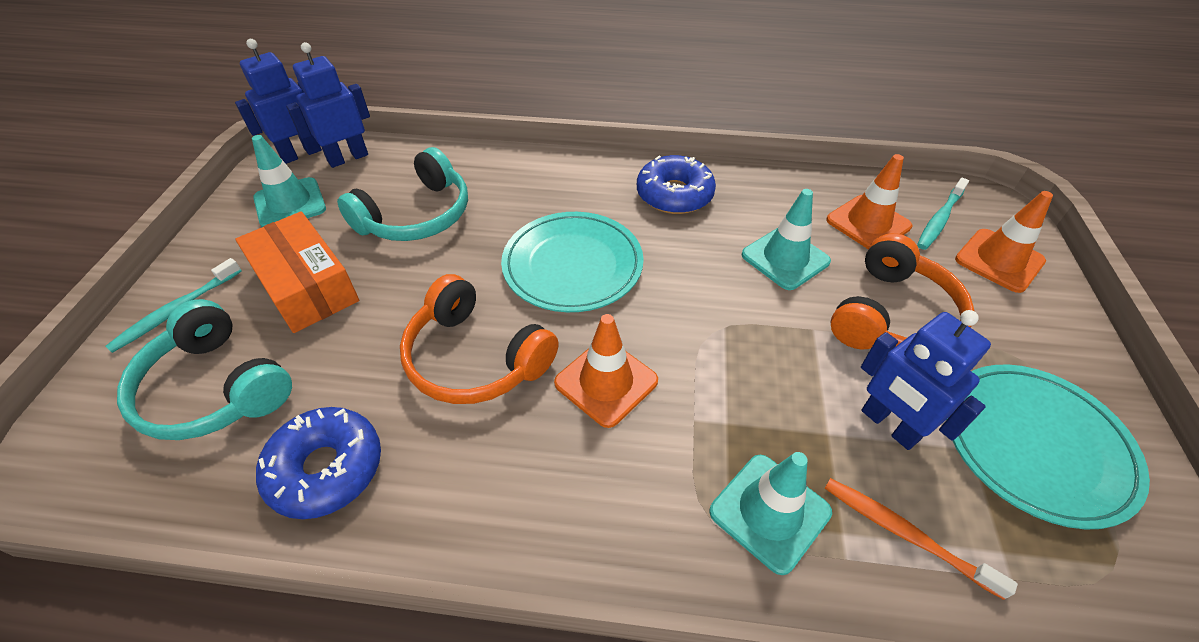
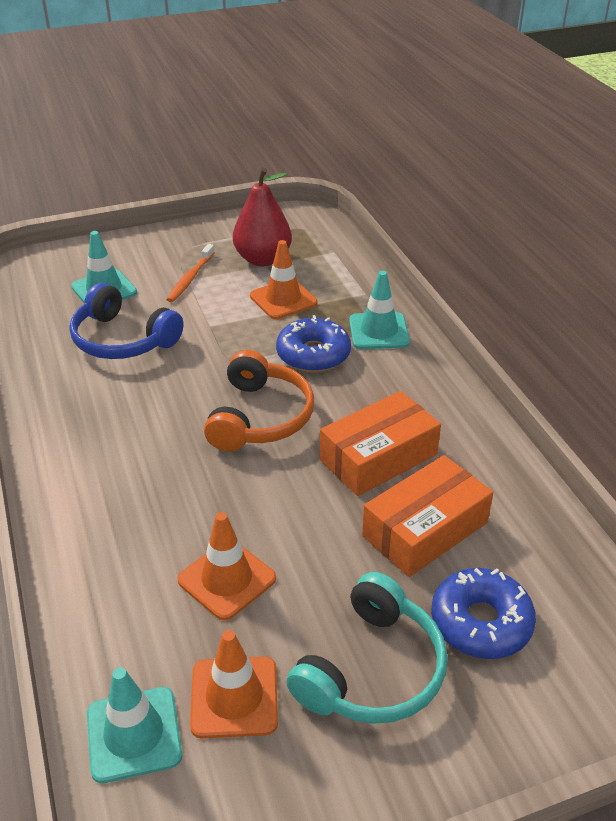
blue headphones: none = 0 -> [69,283,183,359] = 1
blue robot: [235,39,322,164] [286,42,370,168] [861,310,991,450] = 3 -> none = 0
orange box: [235,211,359,333] = 1 -> [320,391,441,496] [362,455,493,577] = 2
orange headphones: [400,274,559,404] [831,233,974,349] = 2 -> [204,350,314,451] = 1
red pear: none = 0 -> [233,168,292,266] = 1
turquoise headphones: [117,299,292,440] [337,147,468,241] = 2 -> [286,572,447,724] = 1
turquoise plate: [501,212,644,312] [946,365,1150,530] = 2 -> none = 0
turquoise toothbrush: [105,258,242,353] [917,178,969,250] = 2 -> none = 0

